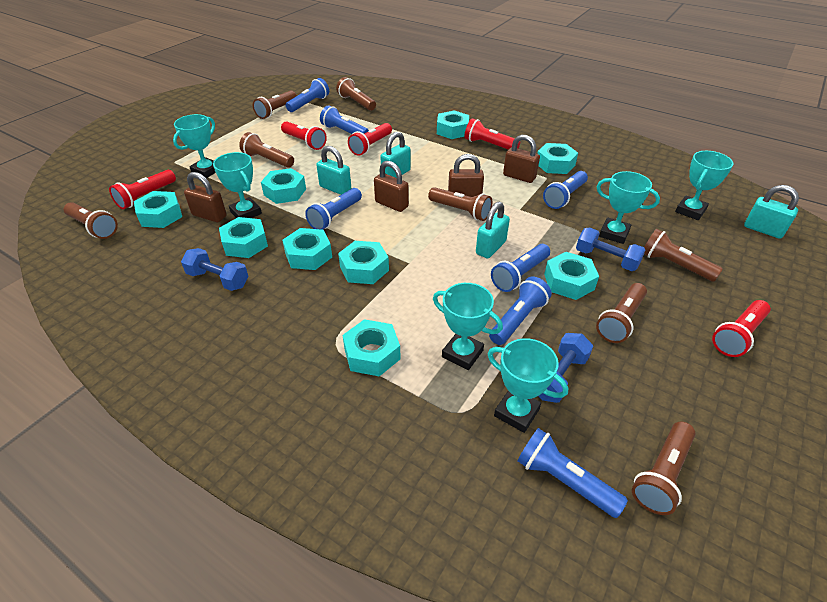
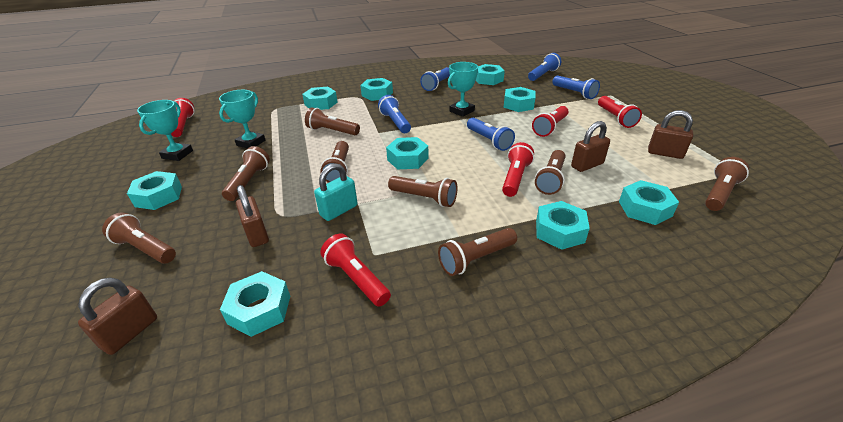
blue dumbbell: [181,248,249,291] [539,333,593,403] [576,228,646,271] = 3 -> none = 0
blue flashlight: [286,78,329,112] [305,188,362,230] [320,105,369,134] [489,277,552,345] [491,244,550,292] [517,428,628,518] [543,171,588,209] = 7 -> [378,95,411,133] [420,67,450,91] [467,118,515,151] [528,53,561,81] [552,76,600,99] = 5
turquoise padlock: [316,146,351,195] [380,132,411,178] [476,202,510,259] [744,185,799,239] = 4 -> [314,163,358,221] = 1
turquoise trophy: [173,114,216,178] [213,152,262,218] [433,283,503,370] [488,338,568,433] [597,171,660,244] [675,151,733,220] = 6 -> [137,100,193,161] [219,90,265,149] [448,62,478,117] = 3

